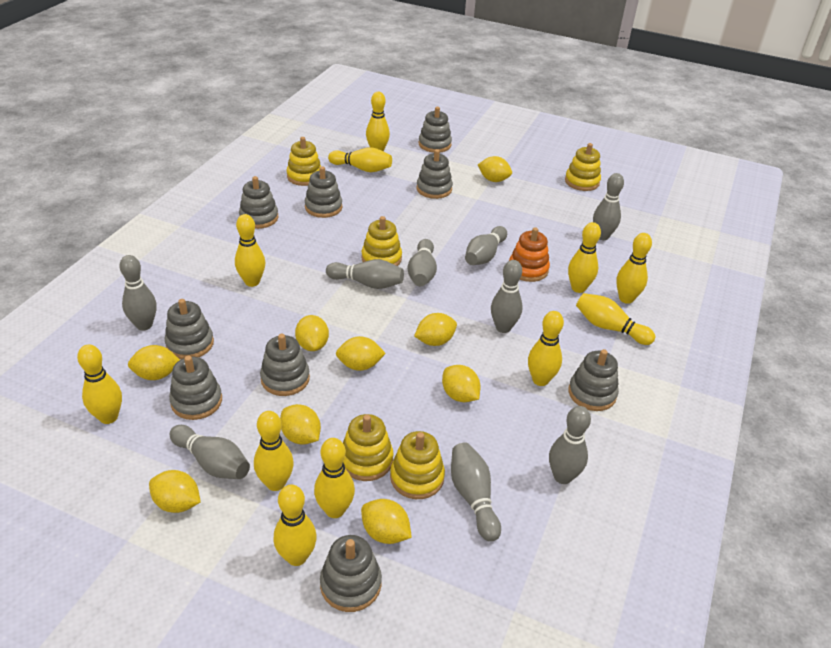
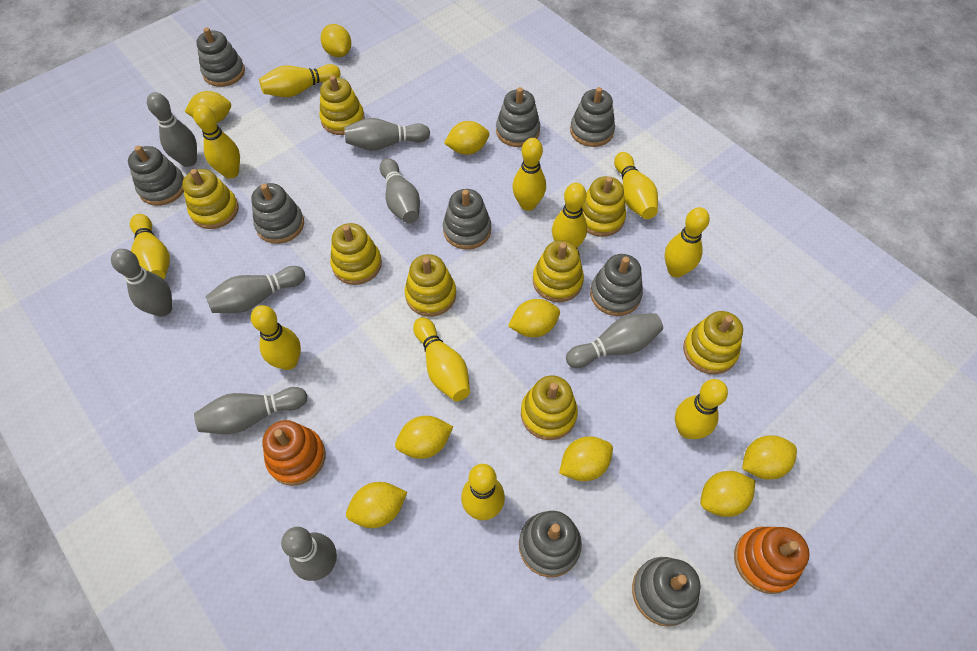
grey bowling pin: [119,255,157,331] [170,425,250,479] [326,259,404,289] [408,239,437,287] [451,442,501,542] [465,226,507,265] [491,260,523,333] [549,406,591,484] [593,173,624,240] = 9 -> [111,249,172,317] [147,92,197,167] [194,387,307,434] [205,266,305,313] [281,527,337,581] [344,118,430,151] [380,158,420,224] [566,313,663,368] = 8
orange stacking toy: [509,227,550,282] = 1 -> [263,420,326,486] [734,527,810,594] = 2
yellow stacking toy: [287,137,321,186] [343,414,394,481] [361,216,402,266] [390,431,445,499] [565,143,601,191] = 5 -> [182,169,239,229] [319,75,365,135] [330,223,382,285] [405,254,456,317] [521,376,578,440] [533,240,584,302] [582,176,626,237] [683,311,743,374] = 8

